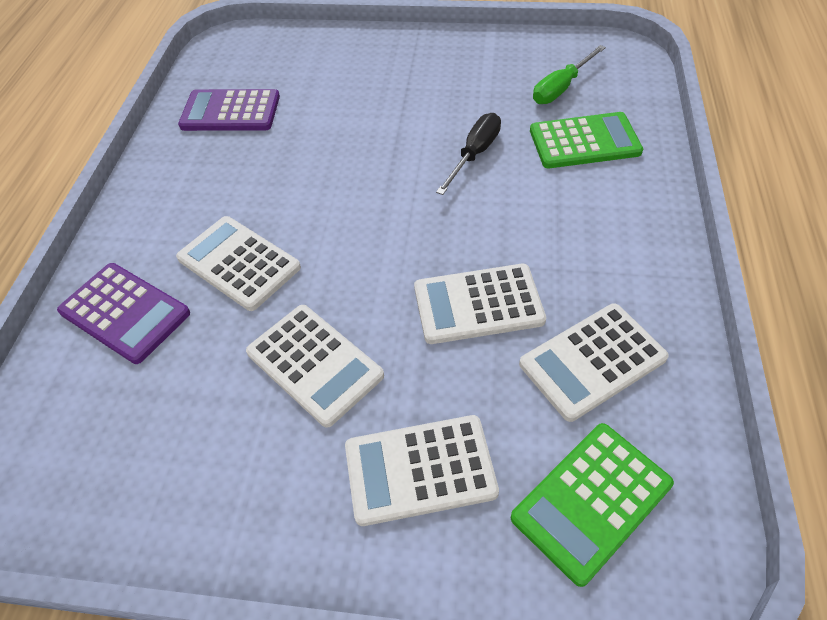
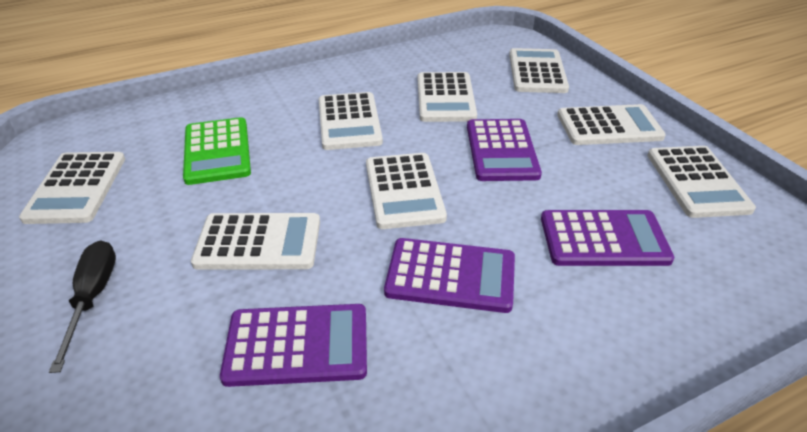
green calculator: [511,423,674,587] [530,112,643,168] = 2 -> [183,117,251,185] = 1
green screwdriver: [533,45,606,104] = 1 -> none = 0
purple calculator: [57,263,190,364] [178,89,280,131] = 2 -> [220,304,367,387] [384,238,515,313] [467,119,542,181] [541,210,674,266] = 4
white calculator: [176,216,301,311] [246,305,384,428] [345,415,499,526] [414,264,546,344] [519,303,669,422] = 5 -> [19,152,125,224] [191,213,320,270] [319,92,383,150] [366,153,447,229] [418,72,477,122] [509,48,569,93] [557,104,666,145] [647,146,756,218] = 8

